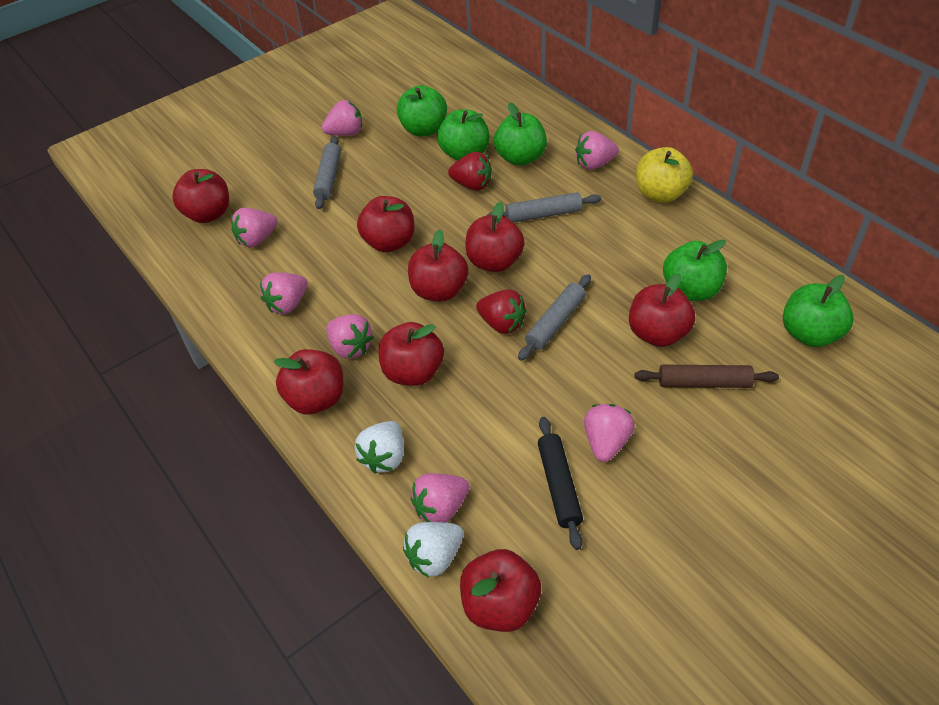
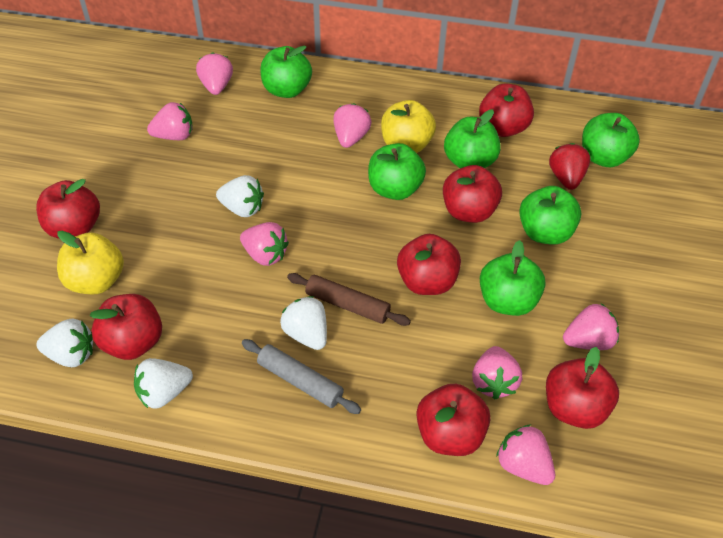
black rolling pin: [538,417,583,550] = 1 -> none = 0
green apple: [397,85,447,136] [437,109,490,160] [494,102,547,166] [663,240,727,301] [783,275,854,347] = 5 -> [260,46,312,98] [368,143,426,200] [444,109,501,168] [480,240,545,316] [519,186,581,244] [582,113,640,167] = 6
grey rolling pin: [313,136,341,209] [486,192,601,222] [518,274,591,361] = 3 -> [242,339,361,414] = 1
red apple: [172,169,229,223] [274,349,343,415] [357,196,414,252] [379,322,444,386] [408,229,468,301] [460,549,541,632] [465,202,525,272] [629,273,695,347] = 8 -> [36,179,100,239] [90,294,162,360] [397,234,461,295] [417,384,491,456] [443,165,502,223] [479,83,534,137] [546,347,619,429] = 7
red strawberry: [448,151,492,191] [476,289,527,334] = 2 -> [549,143,590,190] = 1
white strawberry: [354,421,404,473] [403,522,464,578] = 2 -> [36,319,93,367] [134,358,193,409] [216,175,264,217] [280,296,327,350] = 4
yellow apple: [636,147,693,203] = 1 -> [57,231,124,294] [381,100,436,153] = 2

